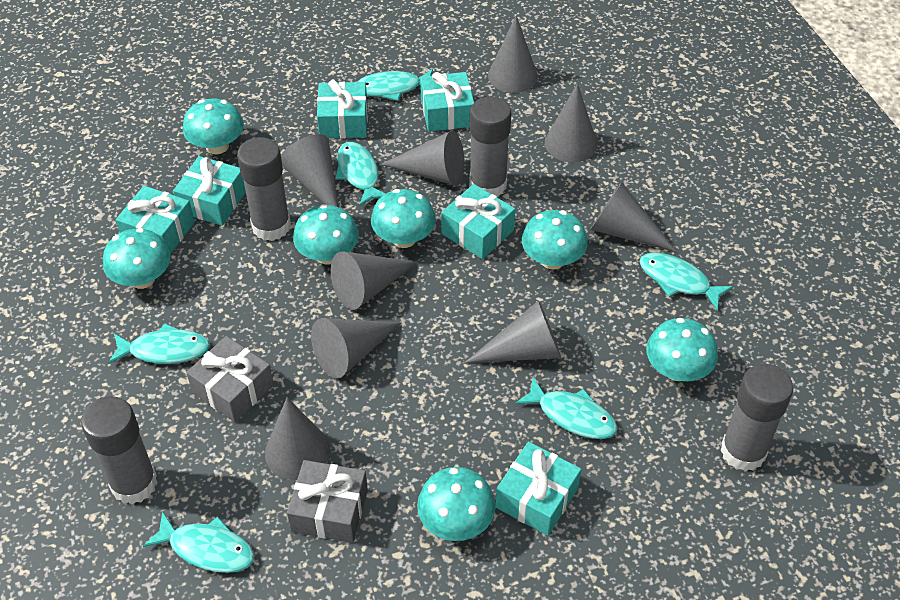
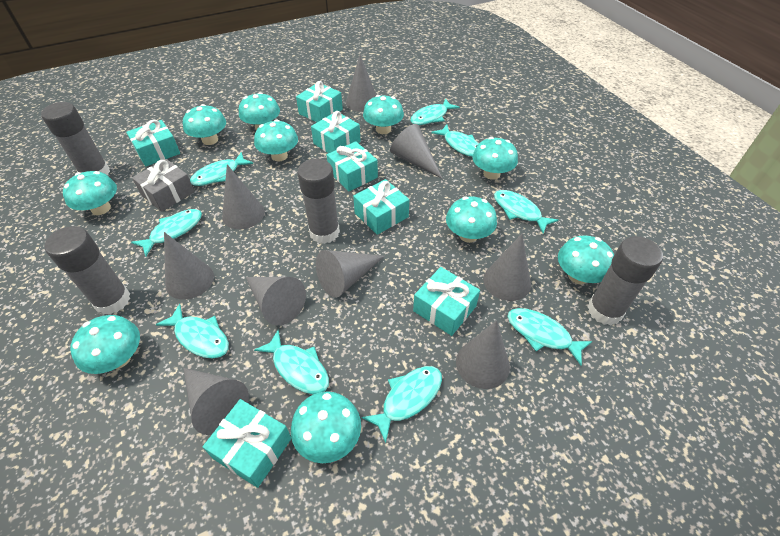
grey gift: [186,336,274,422] [287,460,368,543] = 2 -> [132,159,195,212] = 1
turquoise fish: [108,323,210,364] [143,511,254,573] [335,142,386,207] [357,69,433,101] [515,377,618,439] [639,252,733,310] = 6 -> [131,209,202,257] [156,304,229,358] [190,152,253,186] [254,330,329,394] [361,366,442,443] [410,98,460,125] [431,124,479,157] [494,190,558,233] [508,308,593,365] = 9
turquoise gift: [116,186,195,254] [173,156,246,226] [317,80,368,138] [420,72,474,132] [441,184,515,259] [495,441,581,536] = 6 -> [126,119,180,167] [203,399,292,488] [296,81,343,122] [311,111,361,153] [327,141,378,191] [353,179,409,235] [413,267,480,336] = 7
turquoise mushroom: [103,228,170,289] [183,99,244,154] [293,204,359,264] [371,189,436,248] [417,467,496,541] [522,210,588,269] [646,318,718,381] = 7 -> [63,171,117,215] [70,315,140,374] [183,104,226,145] [239,92,280,130] [254,119,298,161] [291,391,361,463] [363,95,404,134] [446,196,497,243] [472,137,518,180] [558,236,614,284] = 10

